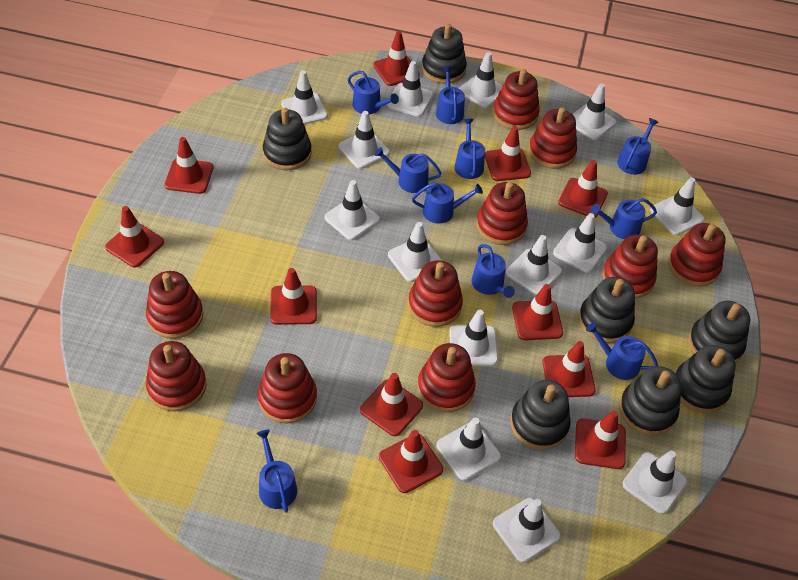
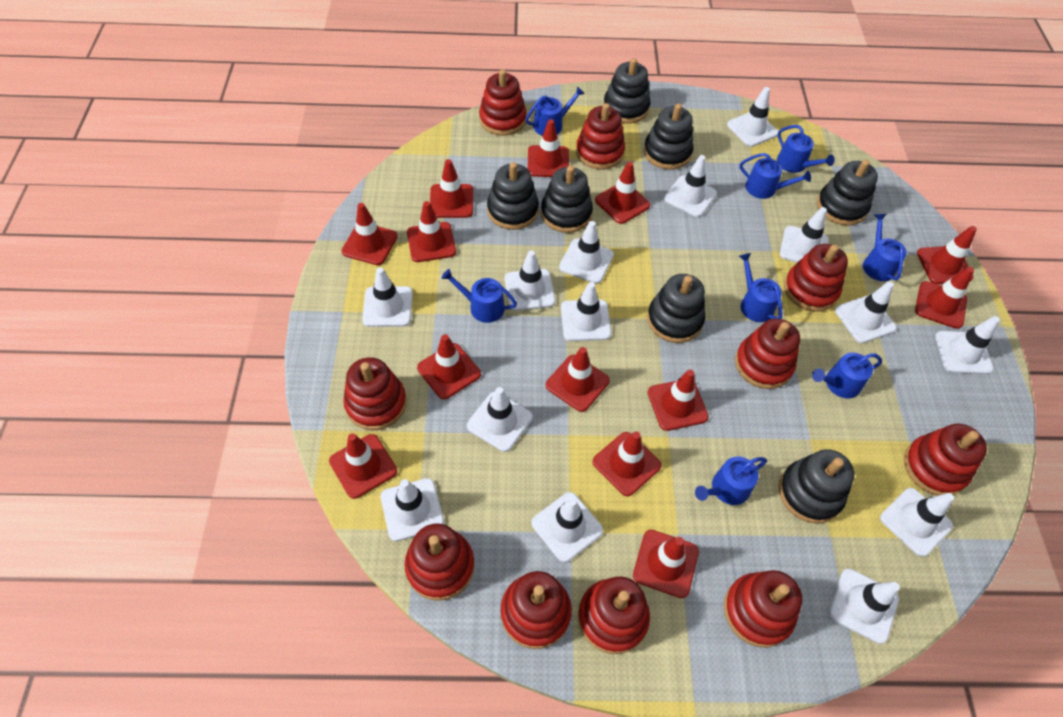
blue watering can: [256,429,297,513] [348,71,399,114] [375,147,441,193] [412,183,483,224] [436,67,465,124] [454,119,485,179] [472,244,515,298] [586,322,658,380] [591,198,657,239] [617,118,659,175] = 10 -> [441,269,517,323] [525,86,585,136] [695,456,767,505] [739,153,811,199] [739,253,782,322] [777,125,835,173] [812,353,882,398] [863,214,907,281] = 8
red traffic cone: [105,206,164,267] [164,137,213,194] [270,268,317,325] [360,373,423,436] [373,31,420,86] [379,430,443,493] [485,126,531,181] [512,284,563,341] [542,341,596,397] [558,160,608,217] [575,410,626,469] = 11 -> [329,433,397,499] [341,203,398,265] [407,201,456,262] [417,334,481,399] [430,159,473,218] [528,119,569,177] [546,347,610,412] [593,431,661,496] [595,161,650,224] [633,530,699,598] [648,370,709,431] [915,267,974,329] [917,226,977,284] = 13

